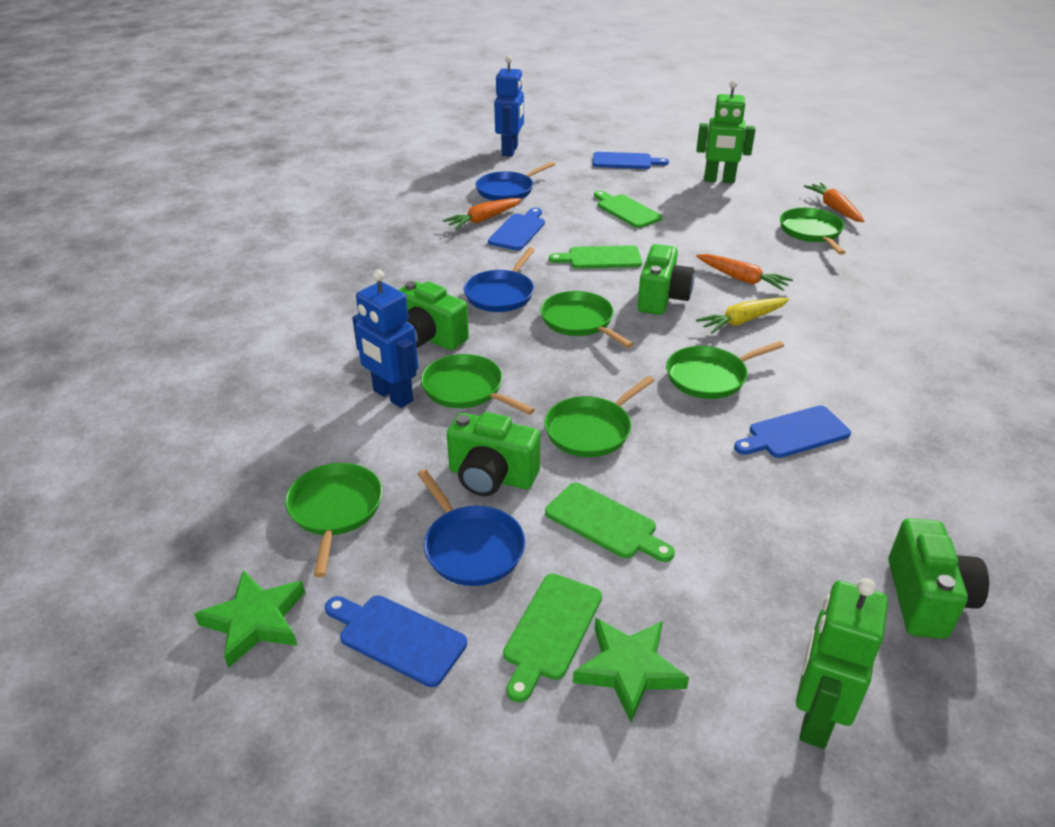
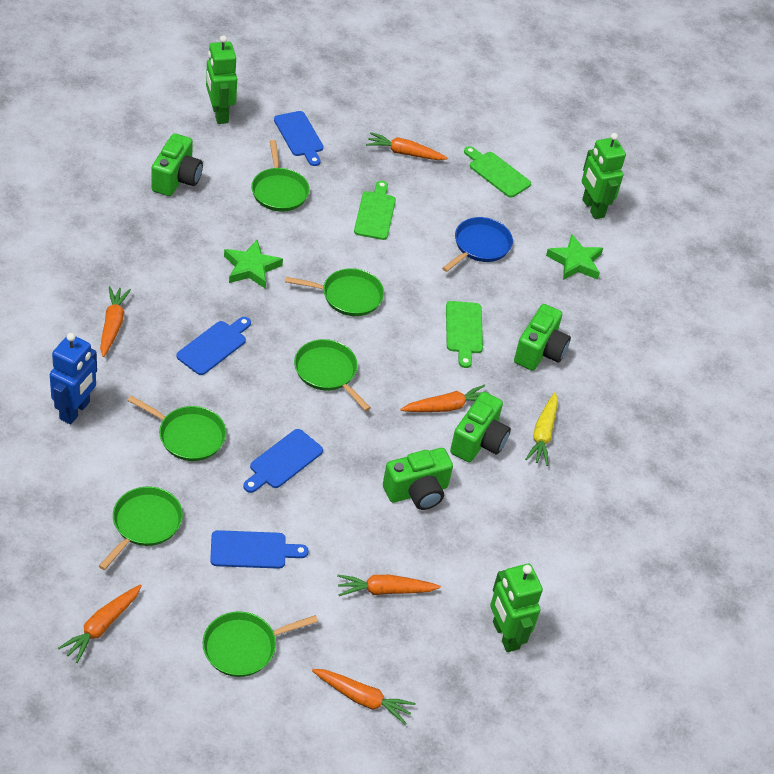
blue pan: [417,469,525,586] [464,247,535,312] [476,161,555,201] = 3 -> [442,217,513,272] = 1
blue robot: [352,270,418,408] [494,55,524,157] = 2 -> [50,333,97,424] = 1
green cutting board: [503,574,602,702] [545,483,675,562] [549,245,642,269] [594,191,662,228] = 4 -> [354,181,396,240] [446,301,483,368] [464,146,531,198] = 3
green robot: [696,80,755,183] [796,578,888,749] = 2 -> [206,35,237,124] [490,564,543,652] [582,133,626,219] = 3
orange carrot: [443,198,522,229] [696,254,793,291] [804,183,864,222] = 3 -> [58,585,142,663] [100,286,131,357] [312,669,416,725] [337,575,441,596] [366,132,448,160] [400,384,488,412] = 6

